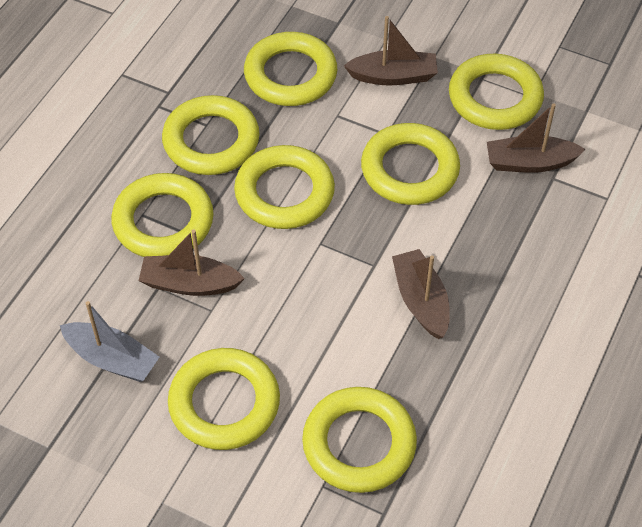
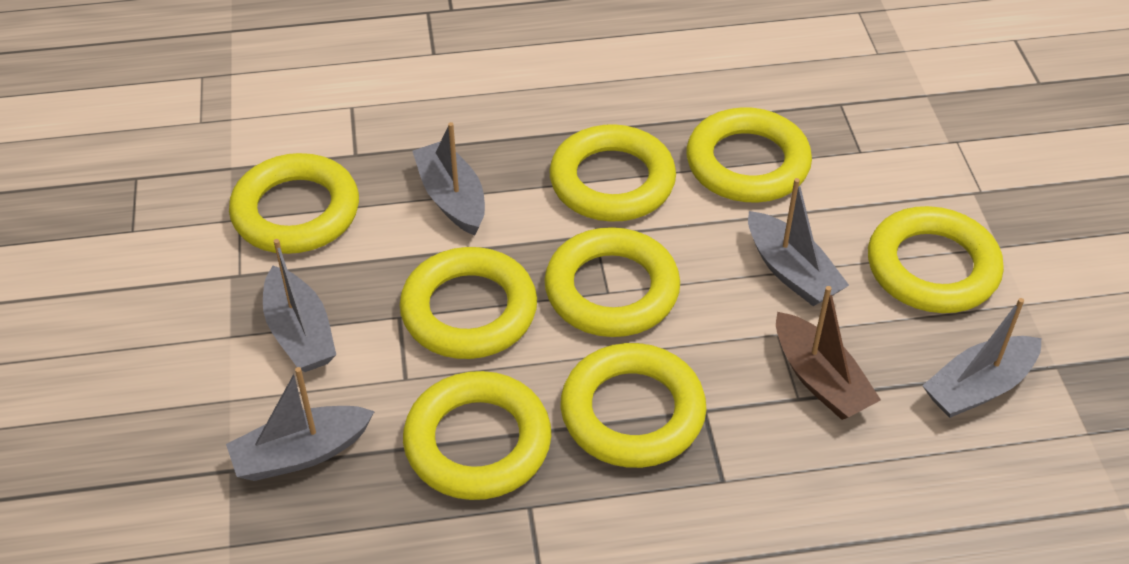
brown boat: [139,229,245,296] [344,16,438,85] [392,249,450,339] [487,103,586,173] = 4 -> [776,286,881,420] = 1
grey boat: [60,301,159,382] = 1 -> [226,367,375,481] [263,239,336,372] [412,122,485,236] [748,178,849,306] [922,298,1041,418] = 5

